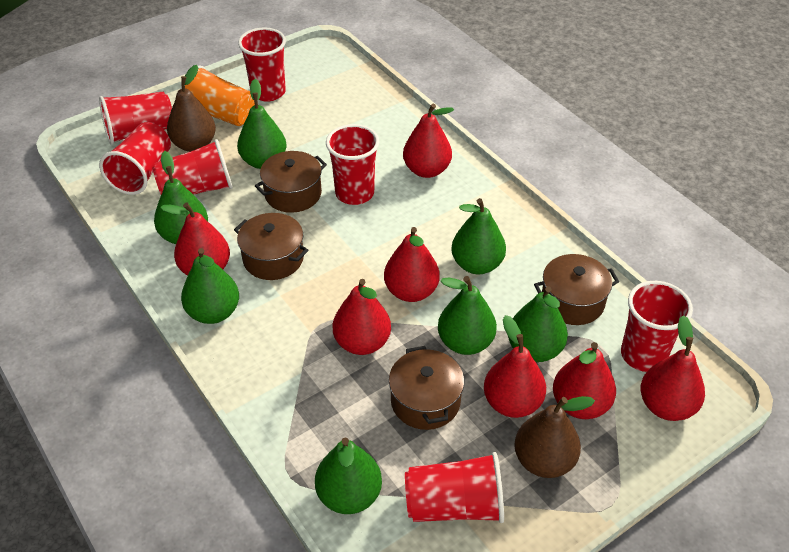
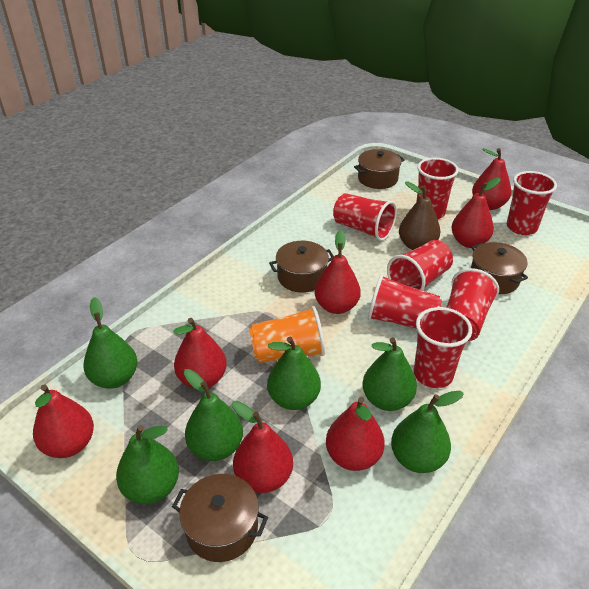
brown pear: [167,65,216,152] [514,396,595,478] = 2 -> [399,181,441,250] = 1
green pear: [154,151,208,244] [181,248,239,324] [237,79,286,169] [315,438,382,514] [438,276,497,355] [451,198,506,274] [508,286,568,362] = 7 -> [83,297,137,389] [116,425,179,504] [184,369,243,461] [267,337,321,410] [362,337,417,411] [391,391,464,473] = 6

